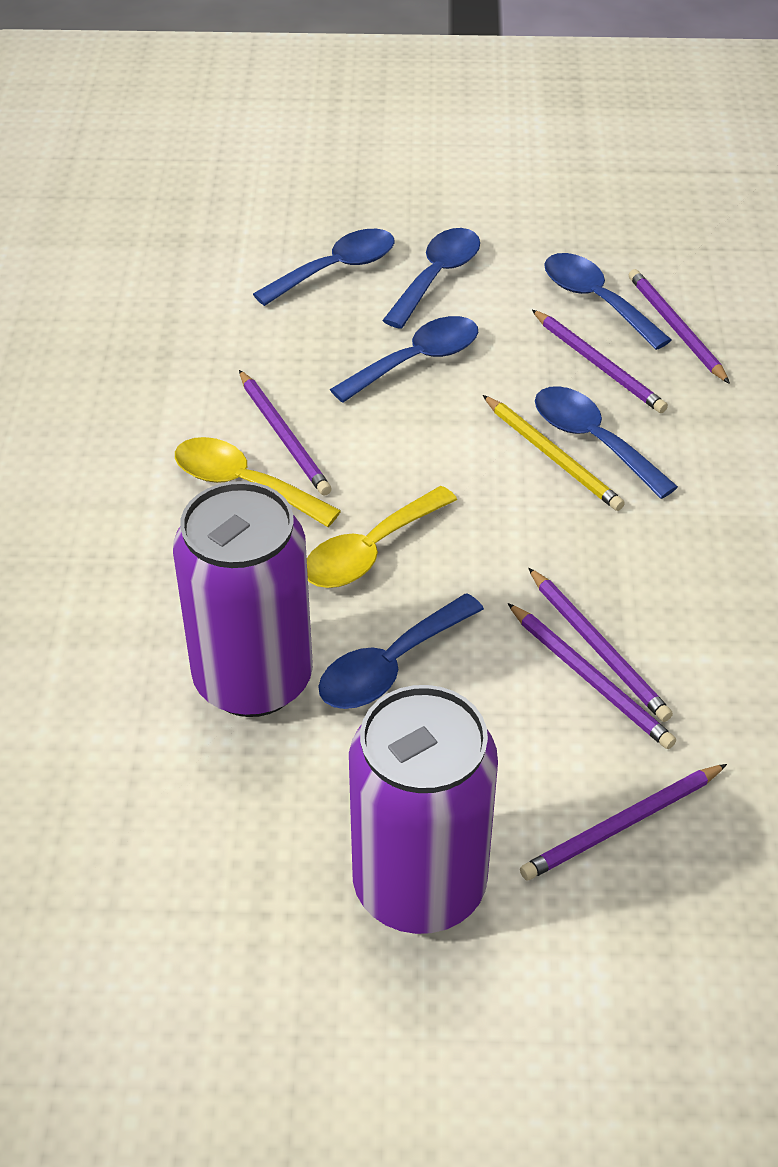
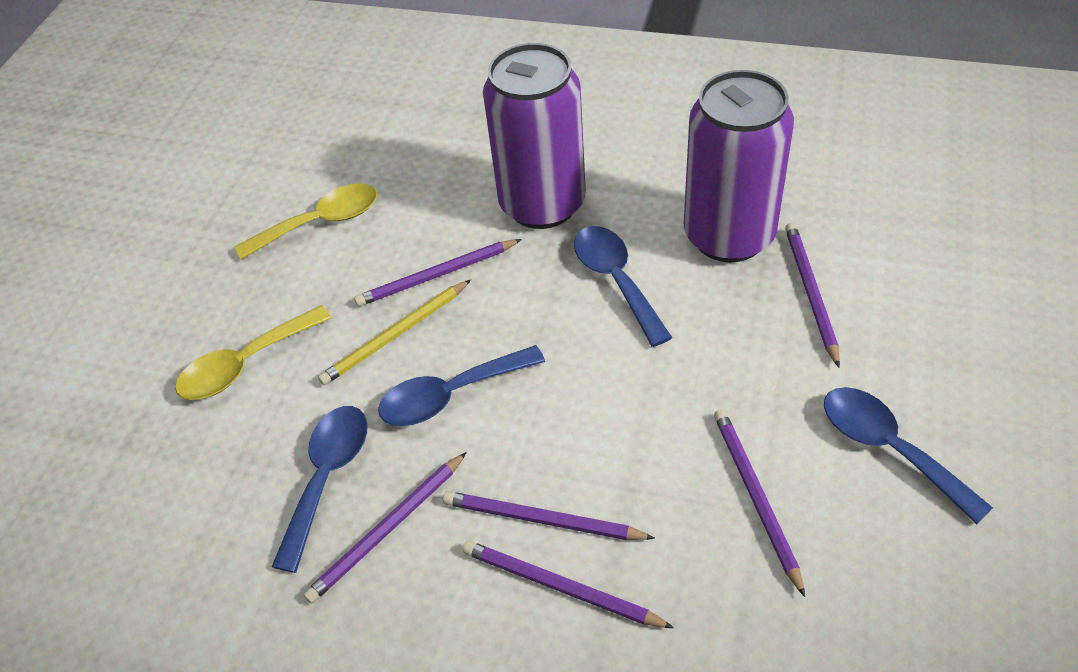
blue spoon: [253,229,395,306] [318,593,484,709] [330,316,478,403] [382,228,480,329] [535,386,678,499] [544,253,672,350] = 6 -> [272,406,367,573] [378,345,545,426] [574,226,672,347] [824,387,993,524] = 4

